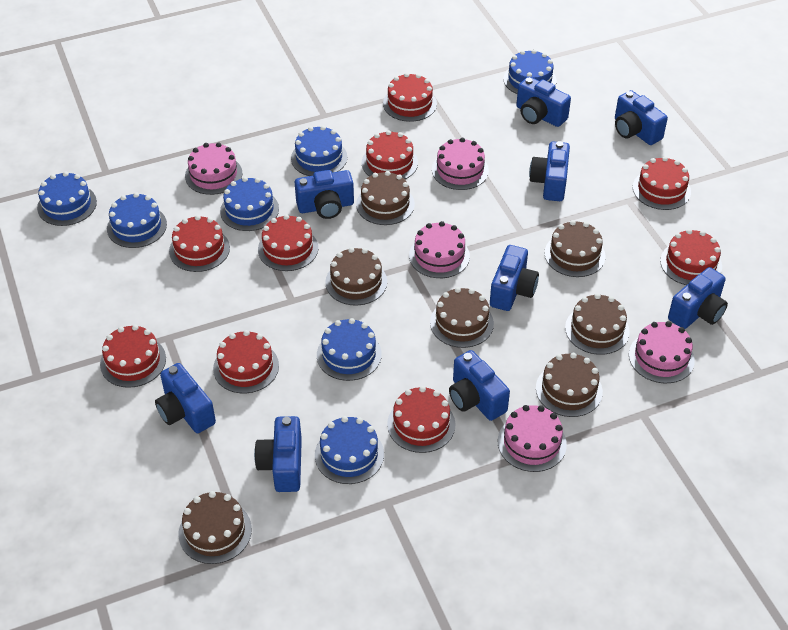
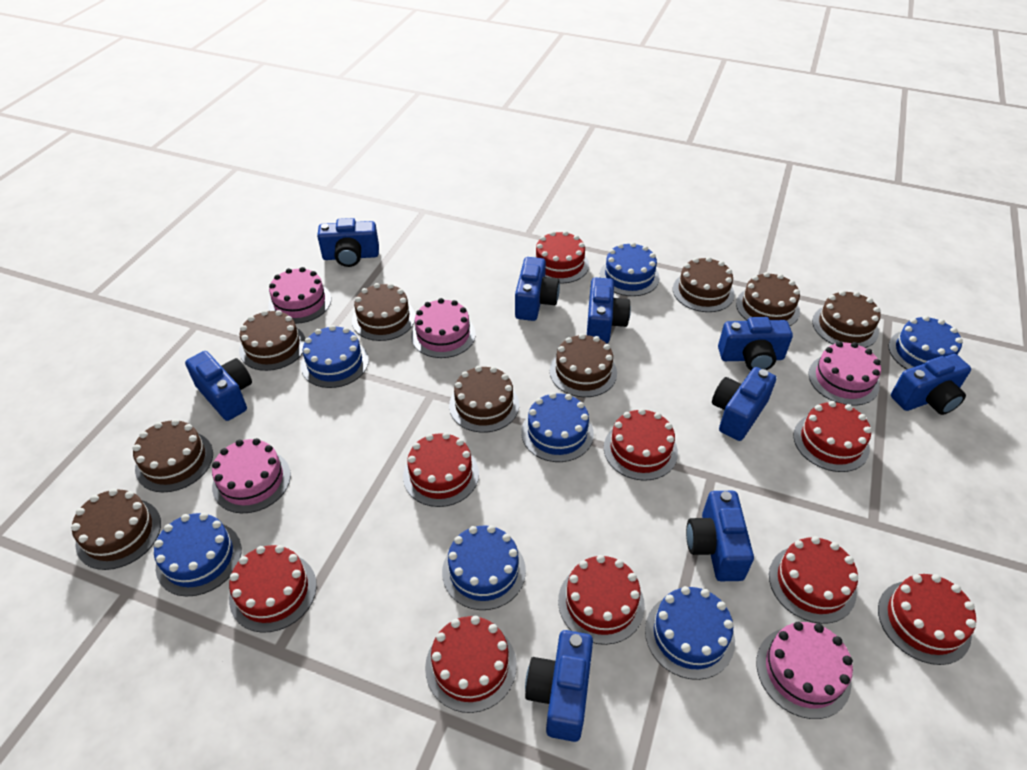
brown cake: [179,491,252,564] [325,247,387,306] [356,171,415,225] [430,287,494,348] [536,353,603,417] [545,220,605,277] [565,293,630,355] = 7 -> [71,488,161,570] [133,419,213,492] [239,310,306,371] [352,283,415,341] [449,366,519,433] [550,334,617,397] [673,257,735,312] [736,272,800,326] [812,290,881,348] = 9

